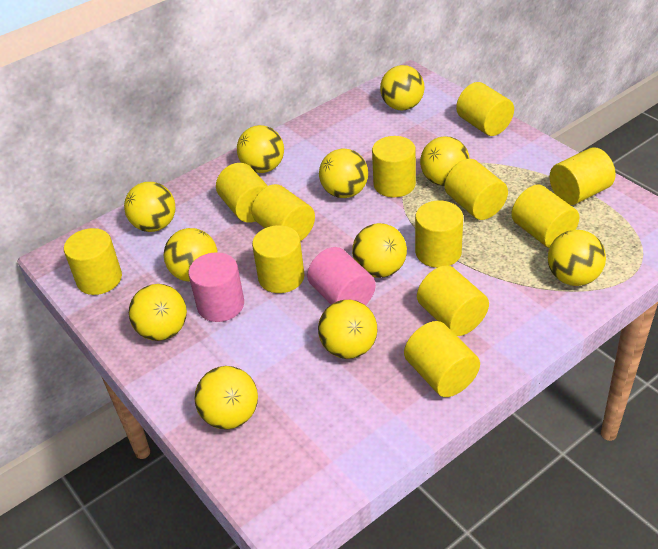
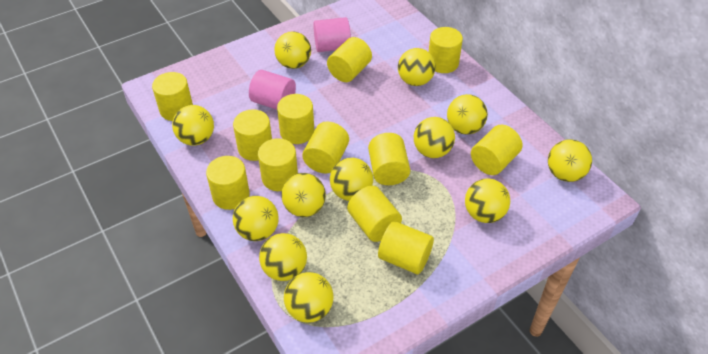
yellow ball: [124,182,175,232] [129,284,187,341] [164,228,218,282] [194,366,258,430] [237,125,284,173] [318,300,377,359] [319,149,368,198] [352,223,407,278] [380,65,425,111] [420,136,470,186] [548,230,606,286] = 11 -> [172,105,214,146] [233,196,279,241] [259,233,307,281] [274,31,311,69] [281,173,326,217] [284,272,334,323] [330,158,373,201] [398,48,435,86] [414,117,455,158] [447,94,488,135] [465,179,510,223] [548,139,592,182] = 12

